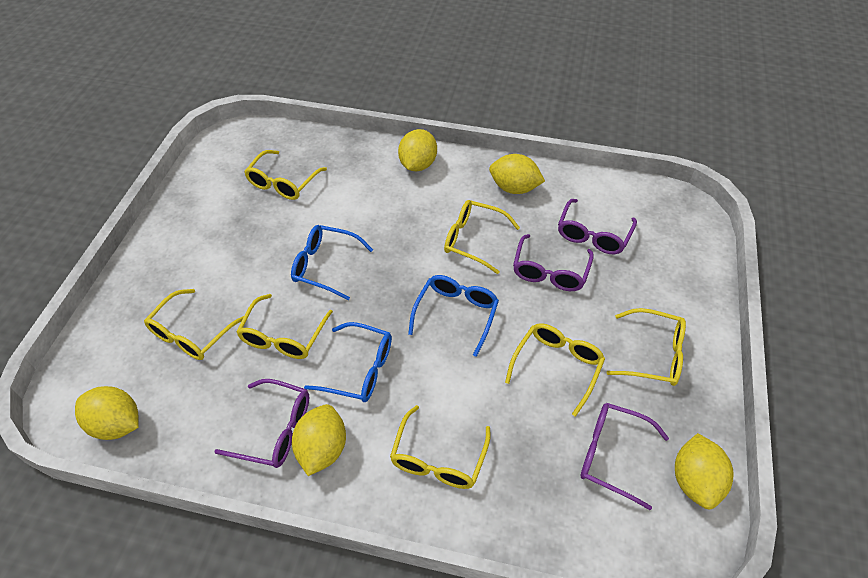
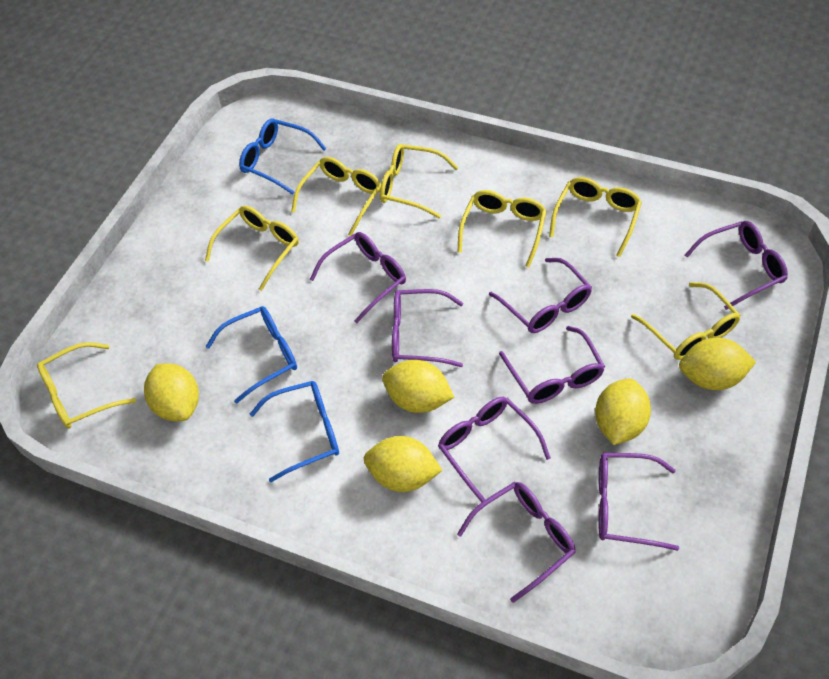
purple glasses: [214,379,309,468] [513,234,594,291] [558,199,637,254] [581,403,669,510] = 4 -> [310,232,406,323] [392,289,463,367] [438,397,551,502] [457,482,576,603] [489,258,592,333] [499,326,605,404] [599,453,679,551] [685,221,788,310] = 8

